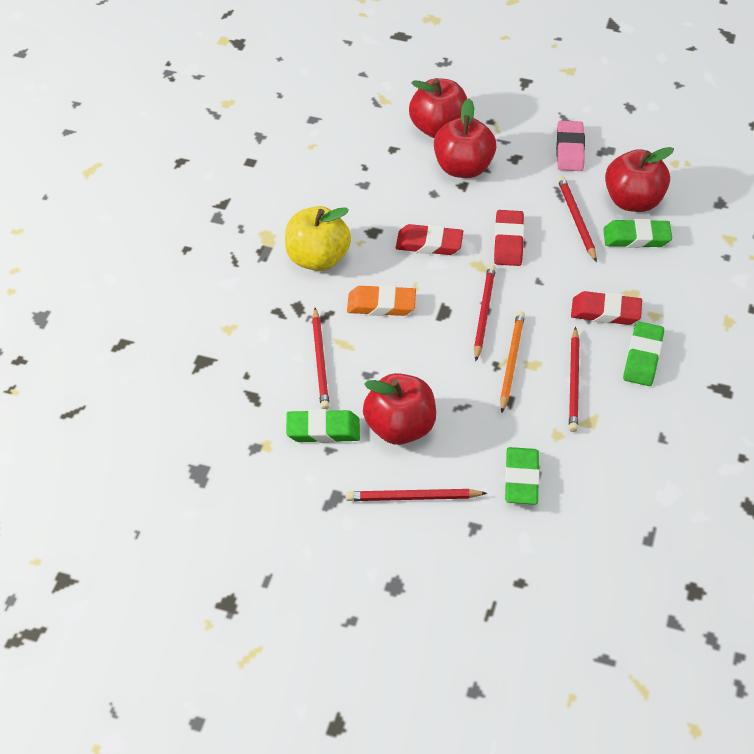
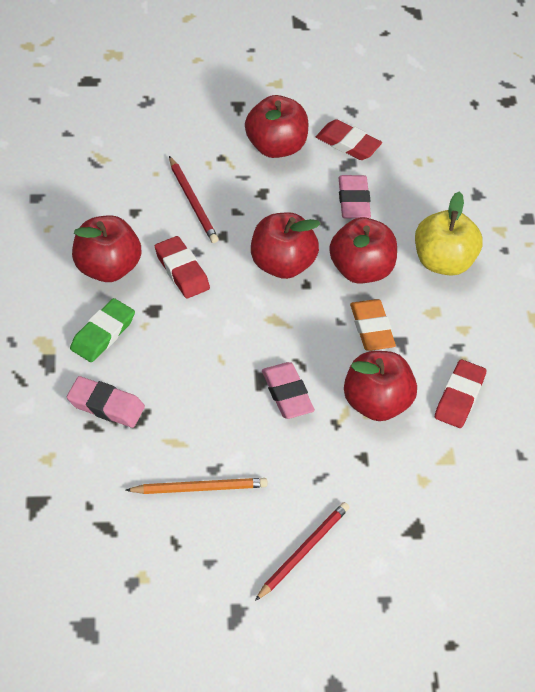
green eraser: [286,409,360,443] [505,447,540,505] [603,219,672,248] [623,322,664,386] = 4 -> [70,298,135,362] = 1
pink eraser: [556,121,585,171] = 1 -> [67,376,145,428] [262,362,315,419] [339,175,371,219] = 3
red apple: [363,373,436,445] [409,78,467,138] [434,98,496,178] [605,147,674,212] = 4 -> [72,215,142,282] [245,95,308,158] [251,212,321,279] [329,217,397,284] [344,351,417,421] = 5
red pencil: [312,308,330,410] [346,489,487,501] [474,264,496,361] [558,176,597,262] [569,327,580,432] = 5 -> [169,156,219,243] [255,502,350,601] = 2

